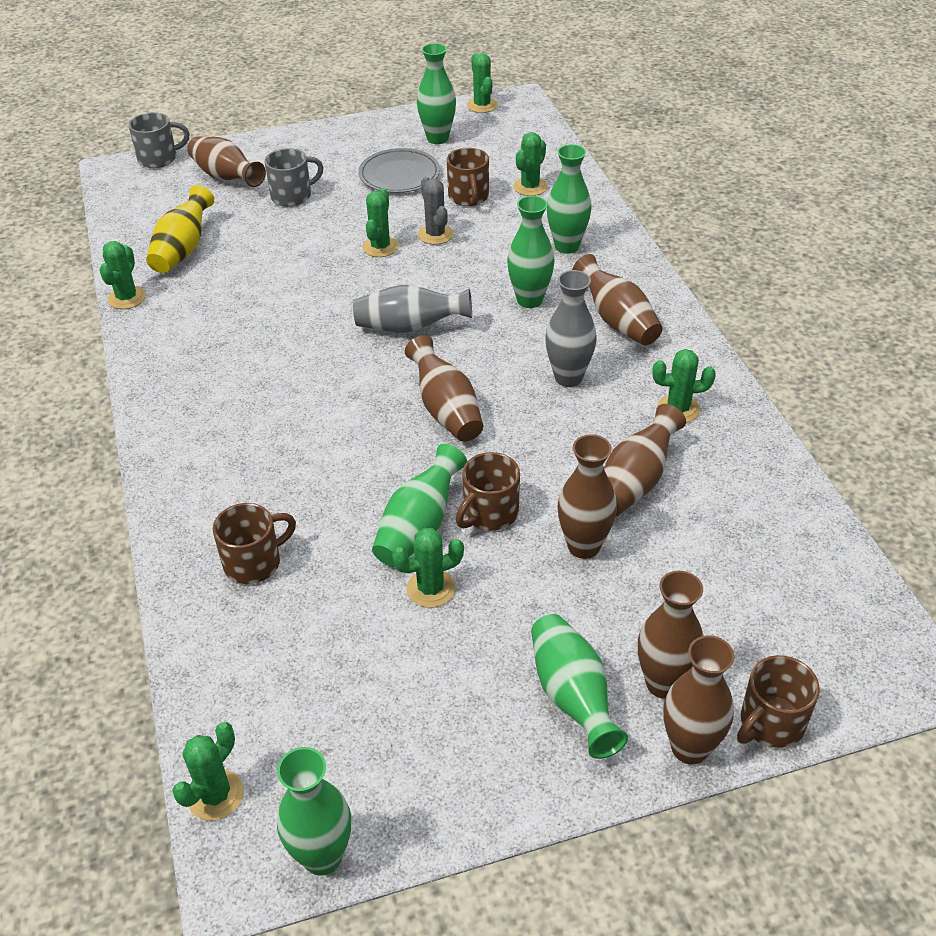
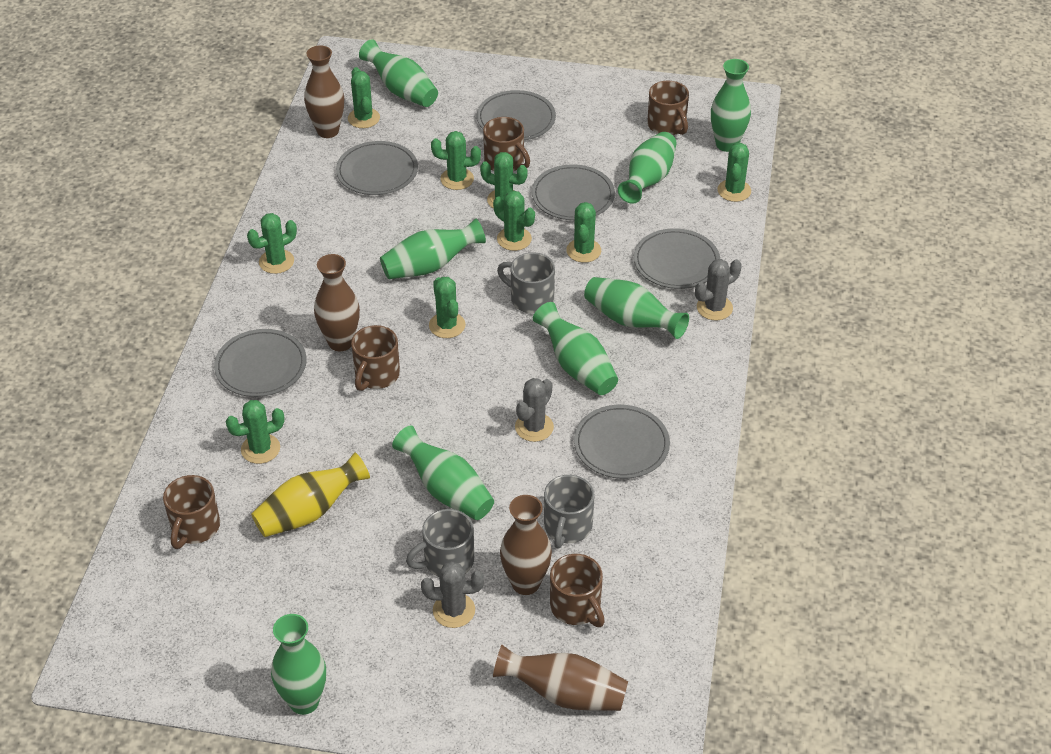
brown mug: [213,503,296,584] [447,148,489,206] [455,452,520,531] [737,655,820,748] = 4 -> [163,475,220,549] [351,325,400,391] [483,117,530,171] [550,554,605,627] [647,81,689,135] = 5
brown vase: [187,137,266,187] [405,335,483,442] [558,434,617,559] [572,254,663,345] [604,404,686,517] [638,571,704,699] [663,636,735,765] = 7 -> [304,45,344,138] [314,254,360,351] [493,645,628,711] [500,495,552,595] = 4
green cactus: [99,241,146,309] [172,722,244,821] [362,188,399,257] [392,528,464,608] [467,53,498,113] [513,132,547,196] [652,349,716,423] = 7 -> [226,400,285,464] [247,213,297,274] [348,67,380,128] [429,277,466,338] [431,131,481,190] [480,152,528,209] [493,190,535,251] [566,202,601,263] [718,143,751,202] = 9
green vase: [277,747,351,876] [372,444,467,567] [417,43,456,144] [507,196,555,308] [531,614,628,759] [547,144,591,254] = 6 -> [271,614,326,715] [359,39,438,107] [380,218,486,279] [392,425,494,520] [533,302,618,395] [584,277,689,339] [618,132,677,204] [711,59,751,152] = 8
grey cactus: [418,177,453,245] = 1 -> [421,561,484,628] [515,378,554,442] [695,259,742,321] = 3
grey mug: [128,112,189,168] [264,148,324,207] = 2 -> [406,509,474,577] [497,252,555,313] [544,475,595,548] = 3
grey plate: [358,148,440,193] = 1 -> [214,329,307,397] [336,141,418,195] [477,90,556,140] [532,164,615,220] [574,405,670,479] [634,228,720,289] = 6
grey vase: [353,285,472,333] [545,270,597,387] = 2 -> none = 0

